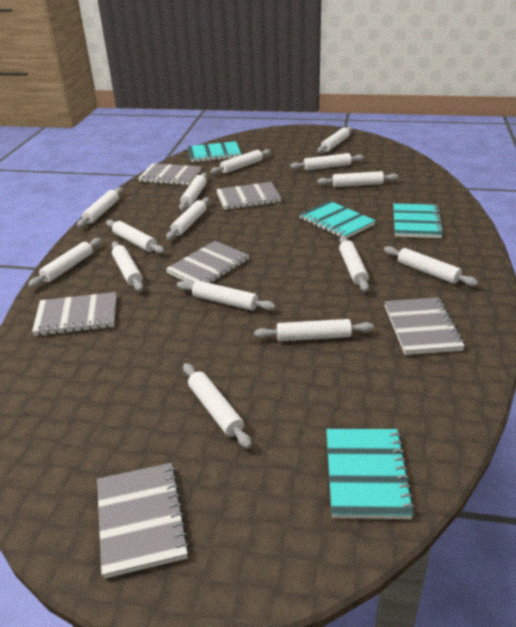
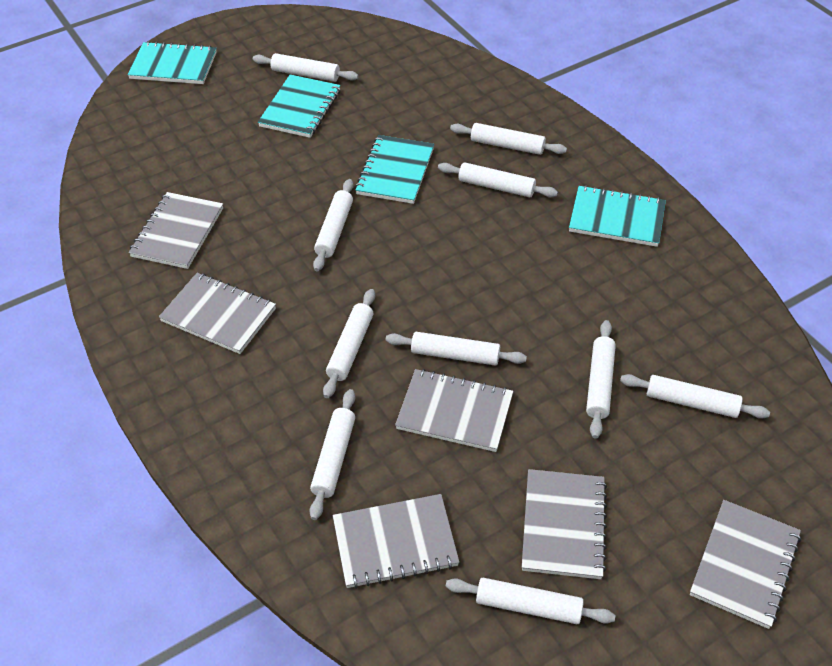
white rolling pin: [28,238,101,288] [77,187,123,227] [106,220,164,254] [112,242,143,291] [166,197,210,240] [177,281,276,310] [179,173,207,210] [183,363,252,449] [210,149,271,174] [254,319,374,341] [290,153,364,170] [317,127,352,153] [317,171,399,187] [339,236,369,292] [384,246,478,286] = 15 -> [253,53,358,82] [310,389,355,520] [313,179,354,271] [323,289,375,398] [386,332,527,366] [438,162,558,197] [446,578,615,624] [450,123,567,155] [586,320,616,439] [620,374,770,419] = 10

